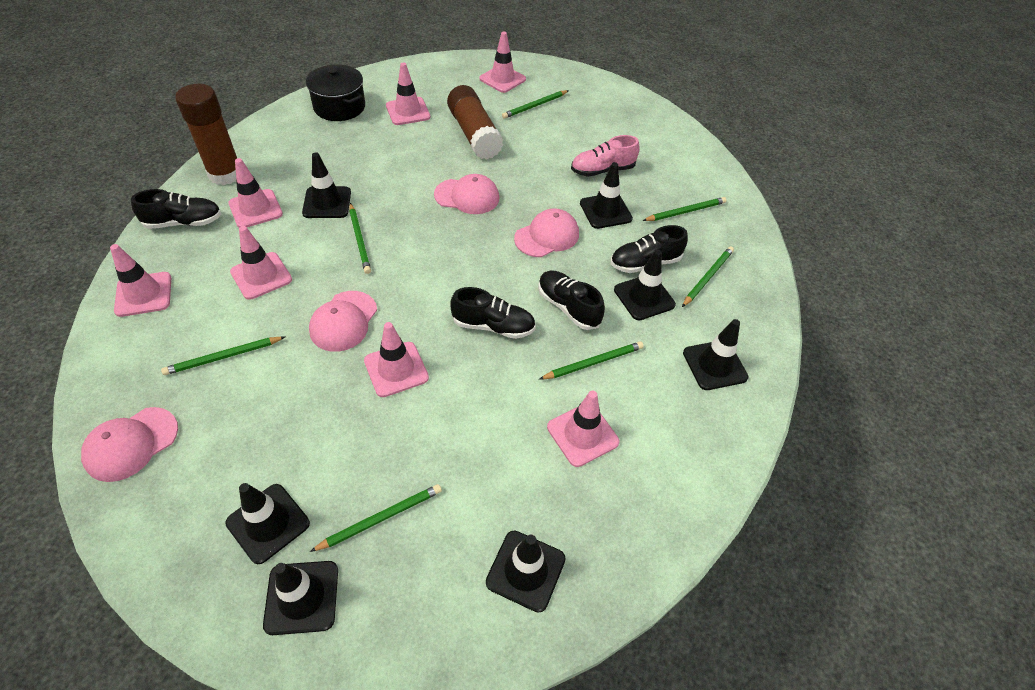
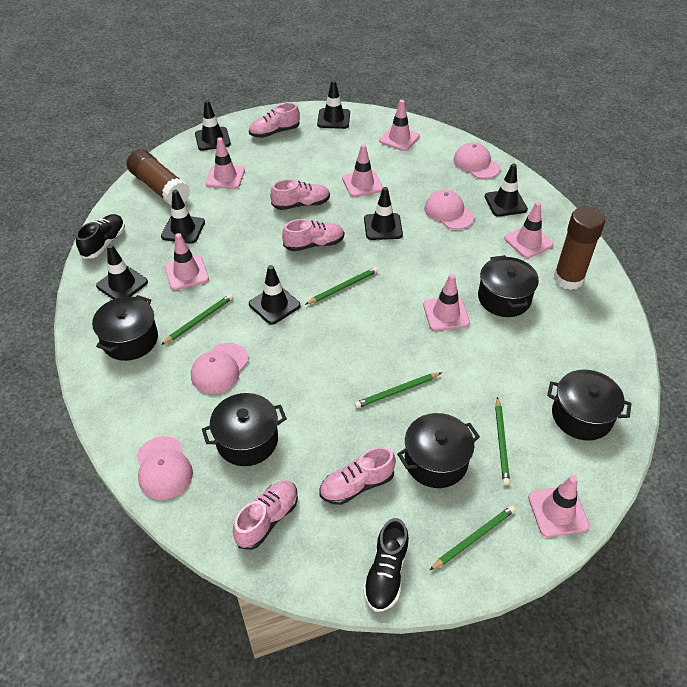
black pot: [306,65,365,121] = 1 -> [92,295,158,361] [202,393,287,466] [397,413,480,488] [478,255,539,317] [547,370,632,440] = 5
black shoe: [131,189,221,229] [451,287,536,339] [538,271,605,330] [610,225,688,273] = 4 -> [76,214,125,259] [363,518,409,612] = 2
green pencil: [161,337,285,375] [310,484,442,552] [349,203,371,274] [502,90,569,119] [540,341,644,379] [642,197,726,221] [682,246,734,307] = 7 -> [161,294,233,345] [305,267,378,305] [355,372,442,408] [429,505,515,571] [495,397,510,485] = 5
pink shoe: [571,135,640,177] = 1 -> [233,480,298,550] [249,103,300,138] [270,179,330,210] [282,219,344,251] [320,447,396,505] = 5

